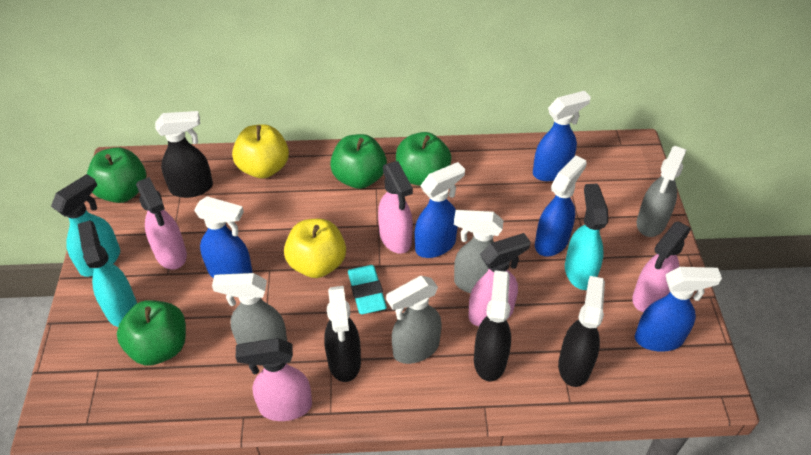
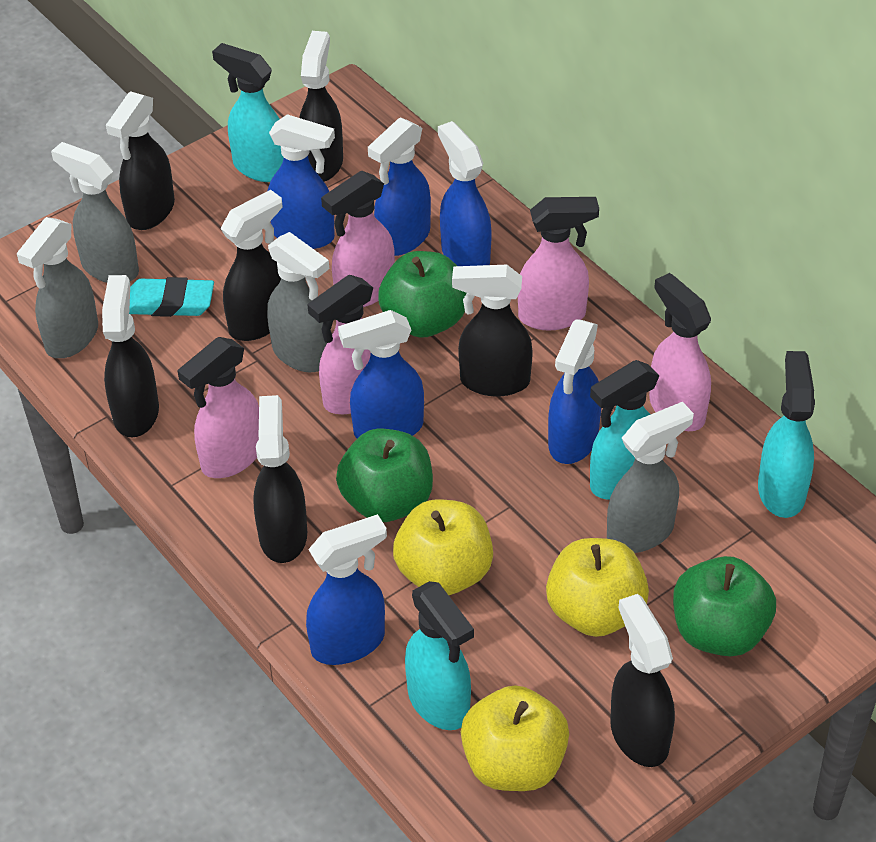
black spray bottle: [155,111,213,198] [324,286,361,382] [474,270,511,381] [558,276,605,387] = 4 -> [102,275,159,437] [106,91,175,230] [220,190,283,341] [253,395,307,563] [299,31,343,182] [452,265,533,396] [610,594,675,767] = 7
blue spray bottle: [194,196,253,278] [415,162,465,258] [533,91,591,181] [535,155,587,257] [635,267,722,352] = 5 -> [267,114,335,249] [306,514,387,665] [338,310,424,439] [368,117,431,256] [438,121,492,266] [548,319,601,464] = 6
green apple: [87,147,146,203] [117,300,186,366] [330,134,387,189] [396,132,452,186] = 4 -> [336,428,433,522] [378,251,466,338] [673,556,776,656] = 3
turquoise spray bottle: [51,174,120,277] [78,220,137,327] [565,184,608,290] = 3 -> [212,43,283,182] [405,581,474,730] [590,360,660,500] [758,351,815,518] = 4
yellow apple: [232,124,289,178] [284,219,346,278] = 2 -> [393,499,493,595] [461,685,569,791] [546,538,649,637] = 3

